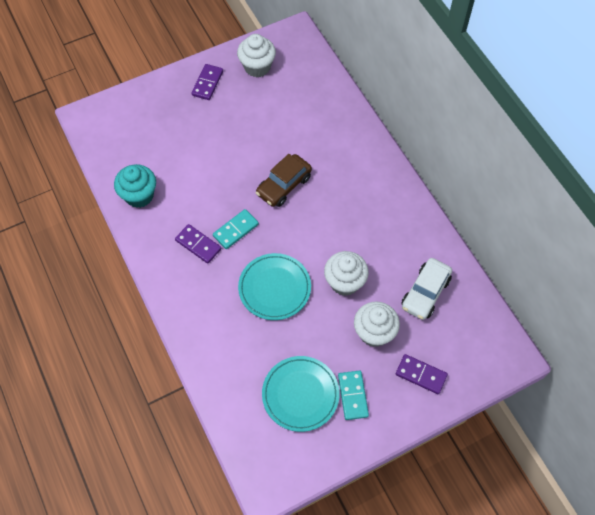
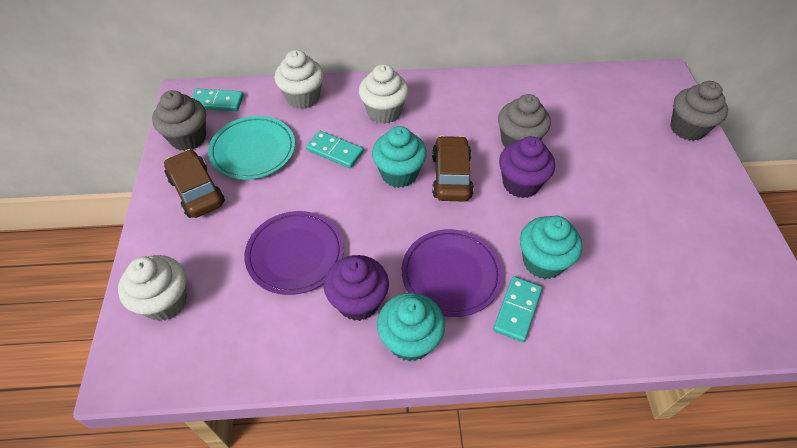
brown car: [256,154,312,207] = 1 -> [164,149,225,218] [432,135,474,202] = 2
grey cupcake: none = 0 -> [152,90,206,151] [498,94,551,148] [670,81,728,141] = 3
purple cupcake: none = 0 -> [324,255,389,321] [499,136,555,198] = 2
purple domino: [175,224,221,264] [191,64,223,100] [396,354,448,394] = 3 -> none = 0
purple plate: none = 0 -> [244,211,344,295] [402,229,503,317] = 2
turquoise cupcake: [114,164,156,208] = 1 -> [372,126,427,188] [377,293,445,362] [520,216,582,279] = 3
turquoise domino: [213,209,259,249] [338,370,369,420] = 2 -> [191,89,244,111] [306,131,364,168] [493,276,542,342] = 3
turquoise plate: [238,253,311,320] [262,356,340,432] = 2 -> [208,116,295,180] = 1
white car: [401,258,452,320] = 1 -> none = 0

